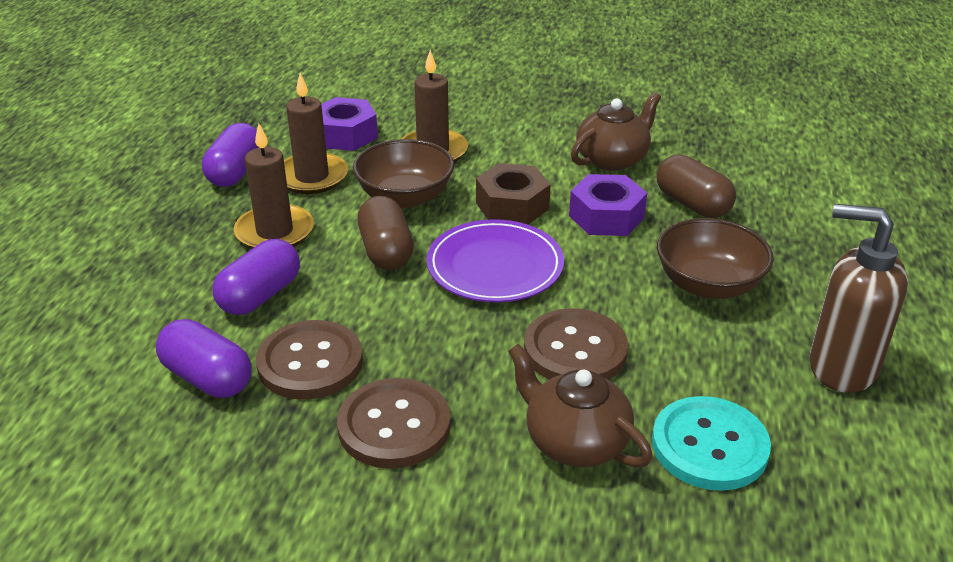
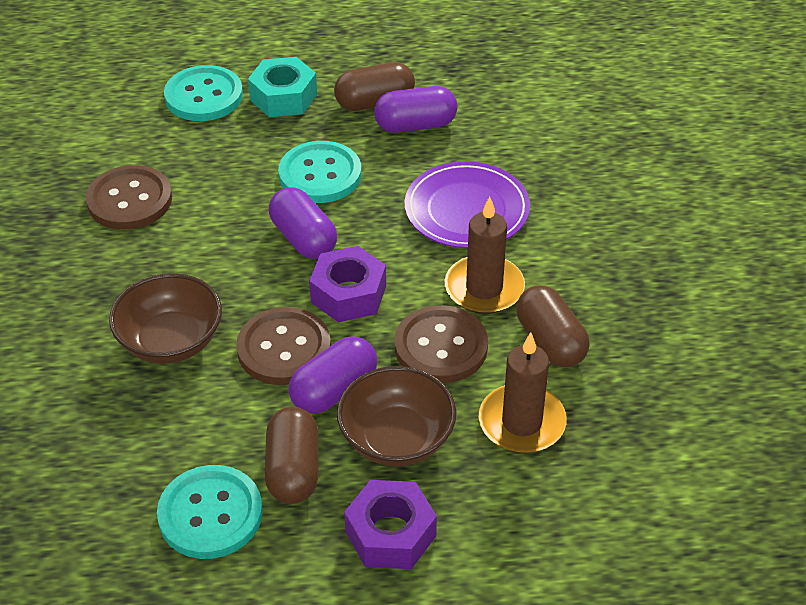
brown candle: [234,123,314,249] [284,73,348,194] [401,50,468,163] = 3 -> [445,197,525,314] [479,332,567,453] = 2
brown capsule: [357,196,414,270] [657,154,736,218] = 2 -> [265,407,319,504] [334,62,415,111] [516,285,590,367] = 3
brown nut: [476,163,551,225] = 1 -> none = 0
brown soap dispenser: [809,204,908,393] = 1 -> none = 0
brown teapot: [508,344,652,467] [571,92,661,171] = 2 -> none = 0
turquoise button: [652,396,771,491] = 1 -> [157,465,263,559] [164,65,243,121] [278,141,362,203] = 3
turquoise nut: none = 0 -> [248,57,317,117] = 1

